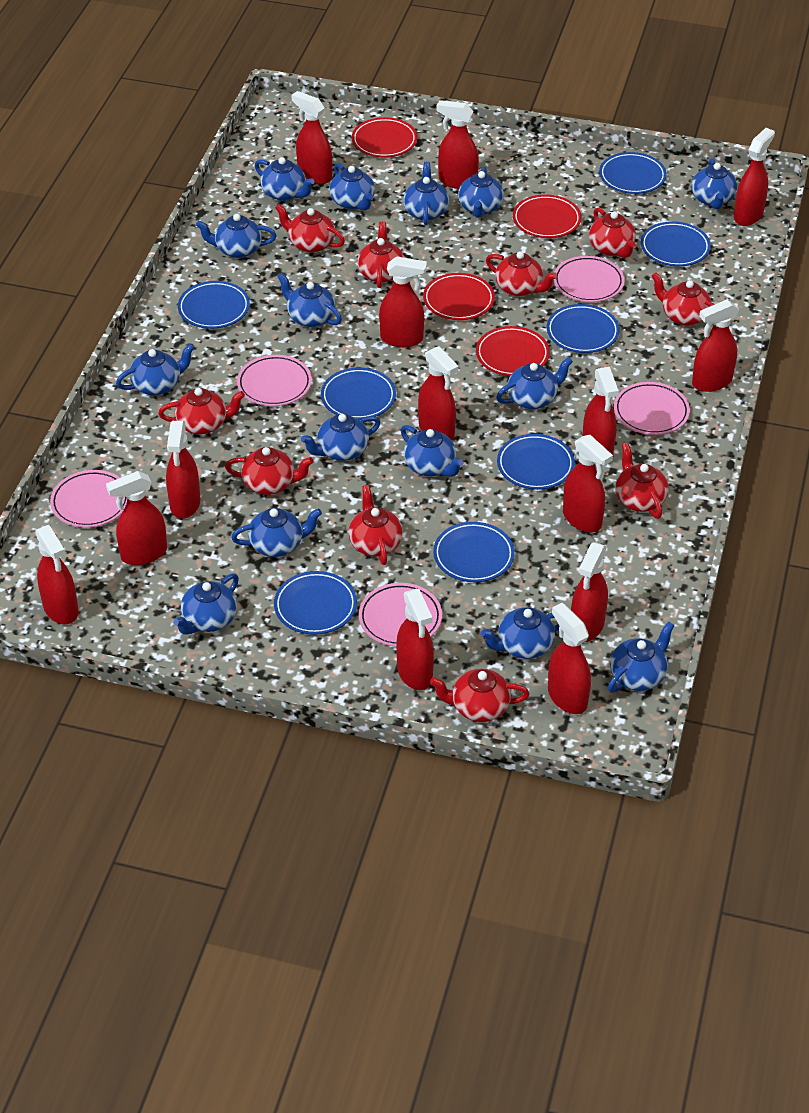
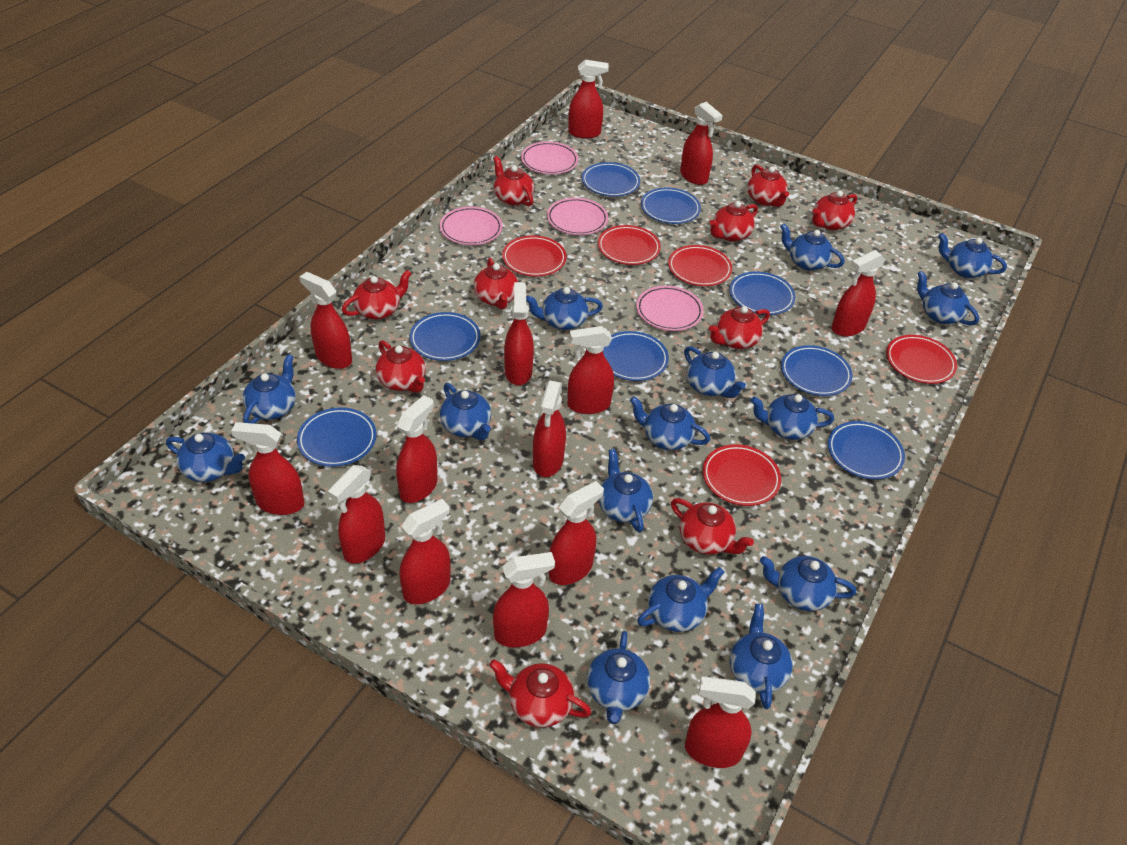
pink plate: [50,470,127,528] [237,355,312,406] [359,583,442,647] [553,256,625,302] [614,382,690,435] = 5 -> [440,207,503,245] [521,142,578,174] [547,198,608,235] [636,286,704,331] = 4
red plate: [352,117,417,157] [423,273,495,320] [476,326,550,376] [513,194,581,238] = 4 -> [502,236,567,277] [598,225,661,265] [668,245,732,286] [702,444,781,506] [886,335,957,384] = 5

